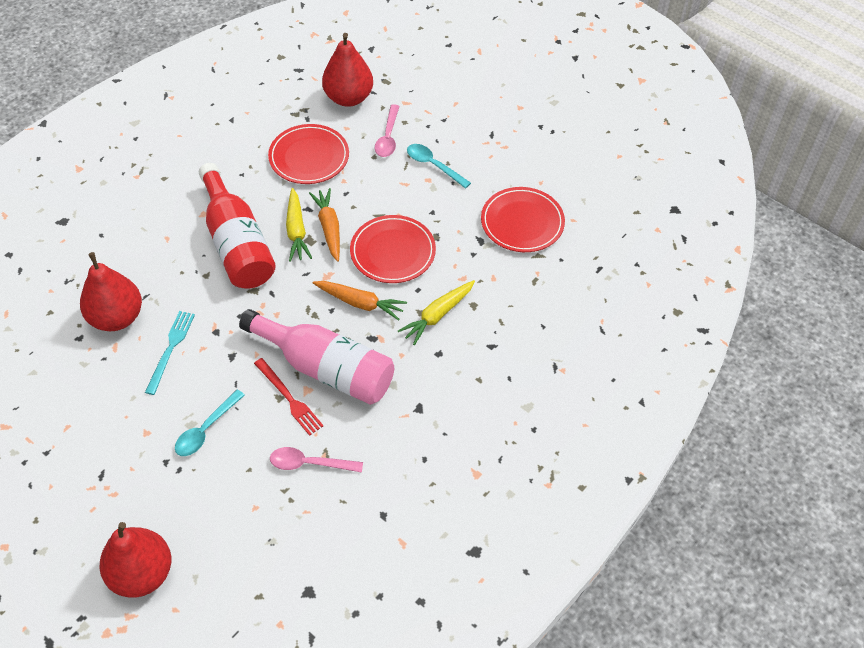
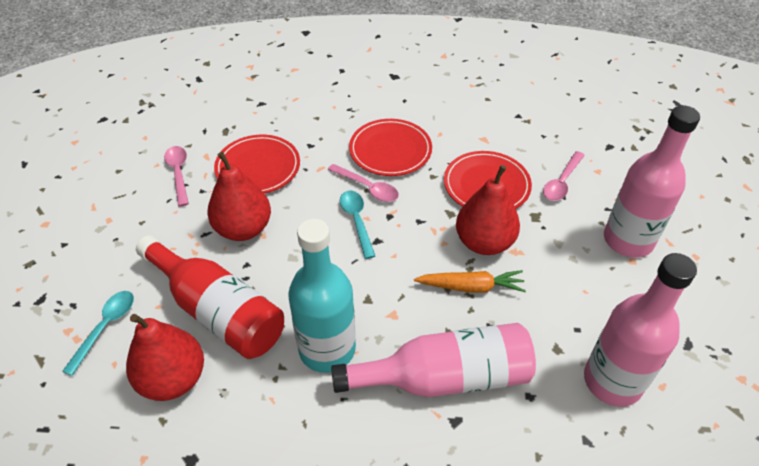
orange carrot: [309,188,340,262] [313,281,407,321] = 2 -> [414,270,526,293] = 1
pink bottle: [239,309,394,405] = 1 -> [331,323,536,397] [584,253,697,407] [604,105,700,258] = 3
pink spoon: [270,447,363,473] [375,104,400,157] = 2 -> [164,146,189,207] [328,164,399,202] [543,151,585,201] = 3
red fork: [254,358,324,436] = 1 -> none = 0
turquoise bottle: none = 0 -> [288,219,356,373] = 1
turquoise fork: [145,311,195,395] = 1 -> none = 0
yellow carrot: [286,188,312,262] [398,280,475,345] = 2 -> none = 0

